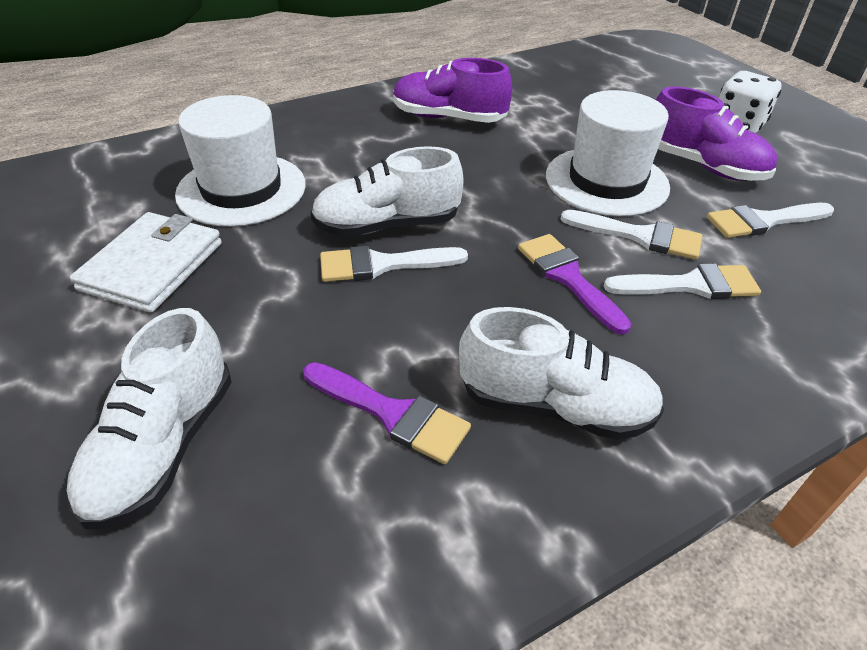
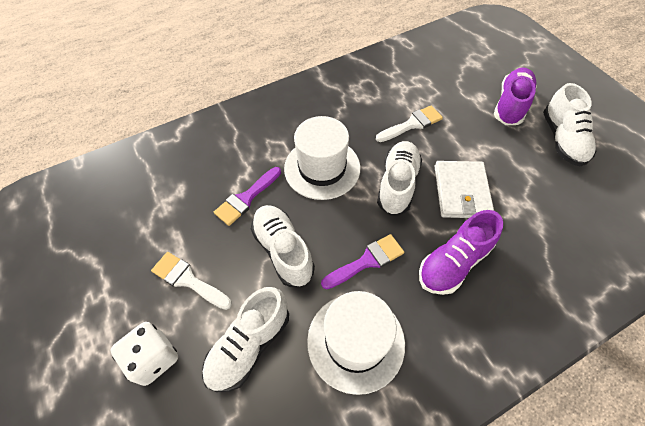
white brush: [320,246,468,282] [561,210,702,260] [604,263,761,299] [707,203,834,238] = 4 -> [151,252,232,310] [376,105,443,142] = 2
white shoe: [66,308,232,529] [310,146,463,237] [459,307,664,440] = 3 -> [202,287,289,392] [251,205,315,287] [377,141,422,216] [543,83,596,166] = 4

